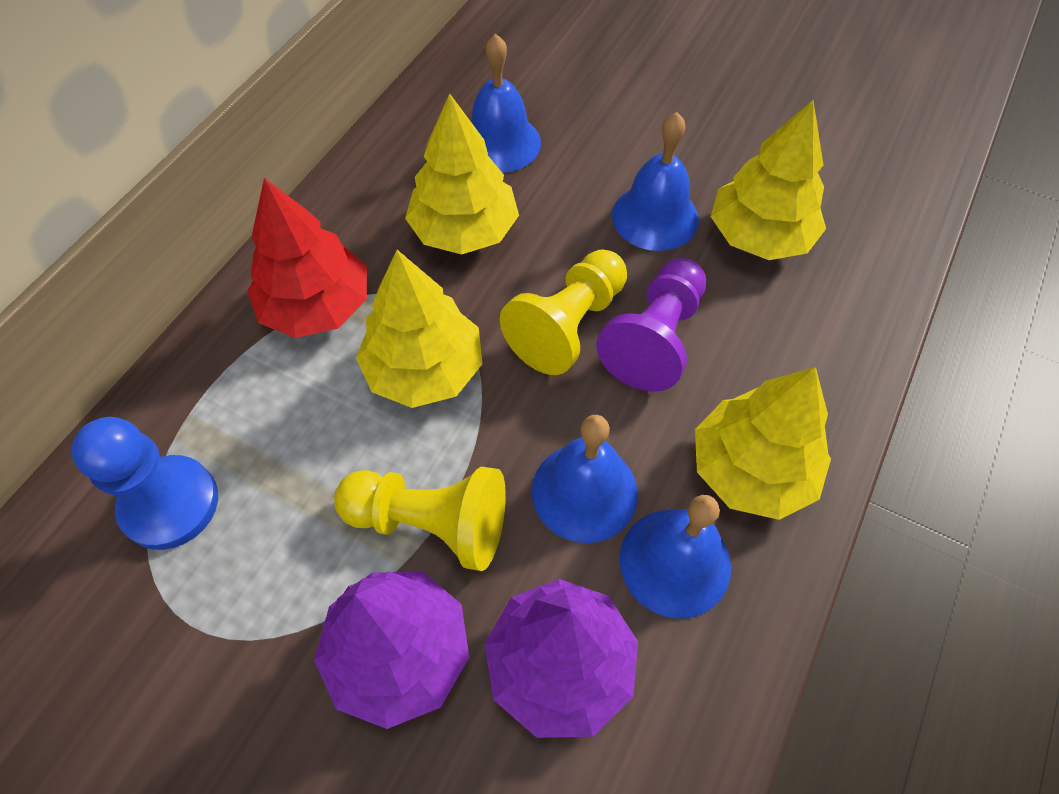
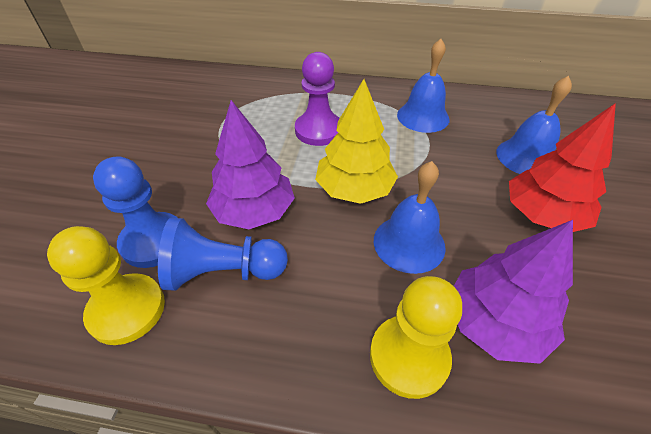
blue bell: [471,34,541,173] [532,415,638,543] [612,112,699,251] [620,495,731,619] = 4 -> [374,161,446,274] [397,39,449,133] [497,76,572,174] = 3
blue pawn: [71,417,218,550] = 1 -> [93,156,178,268] [158,218,288,291] = 2
yellow tree: [356,250,482,408] [405,93,519,255] [695,367,831,520] [711,100,826,260] = 4 -> [315,79,398,204] = 1

